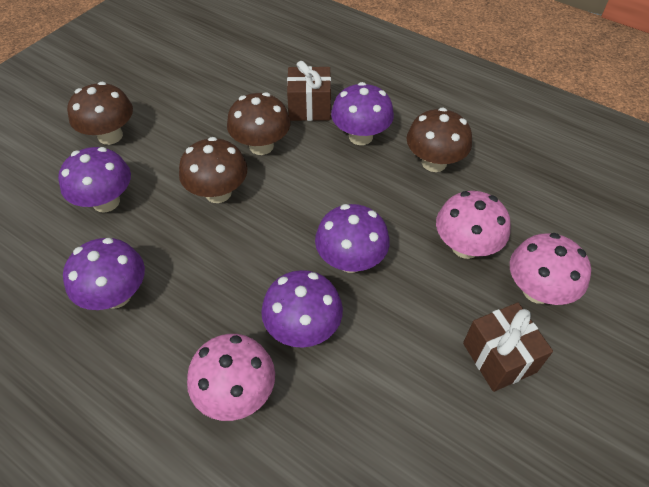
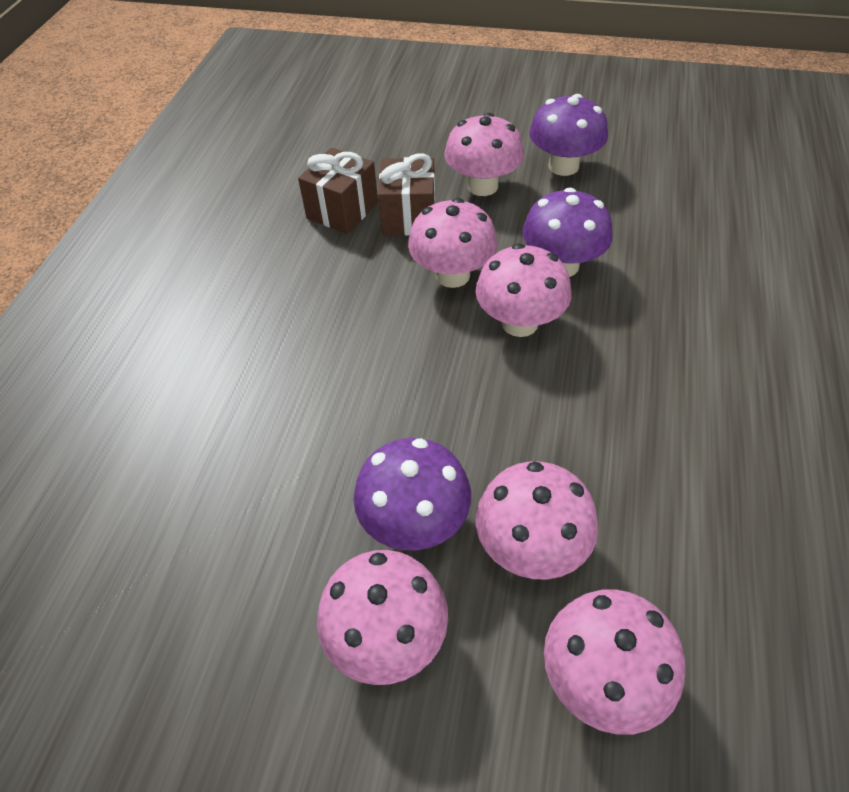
brown mushroom: [67,82,133,145] [179,137,248,203] [227,92,290,155] [407,108,472,172] = 4 -> none = 0
pink mushroom: [187,334,275,421] [436,191,511,259] [510,233,591,305] = 3 -> [317,550,448,685] [408,198,498,288] [445,113,524,196] [476,243,572,337] [476,461,598,580] [544,589,685,735] = 6
purple mushroom: [58,147,131,212] [63,238,145,310] [261,270,343,348] [315,204,390,273] [331,82,394,145] = 5 -> [354,438,471,551] [522,188,613,277] [529,94,608,176] = 3

